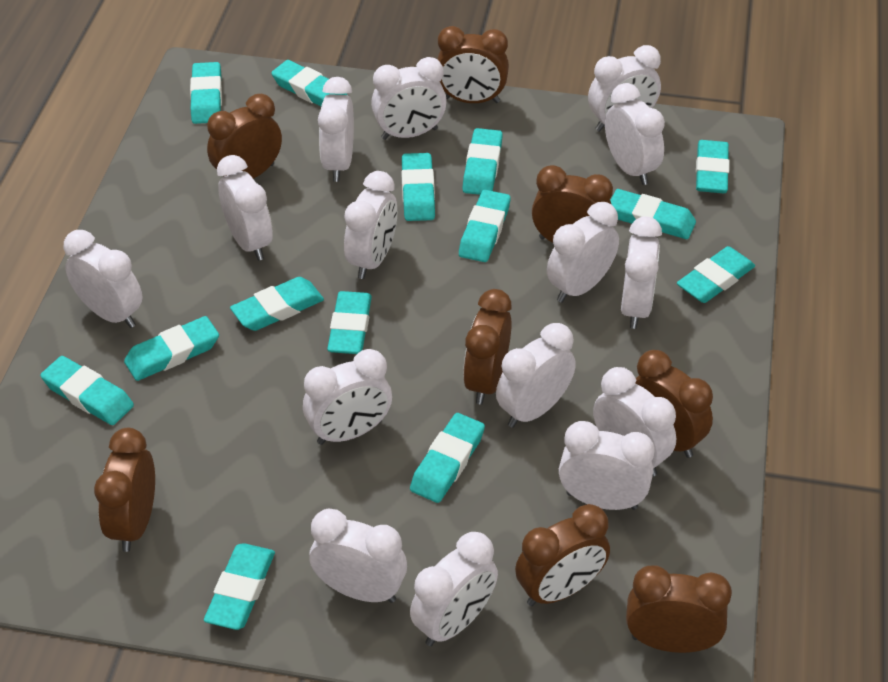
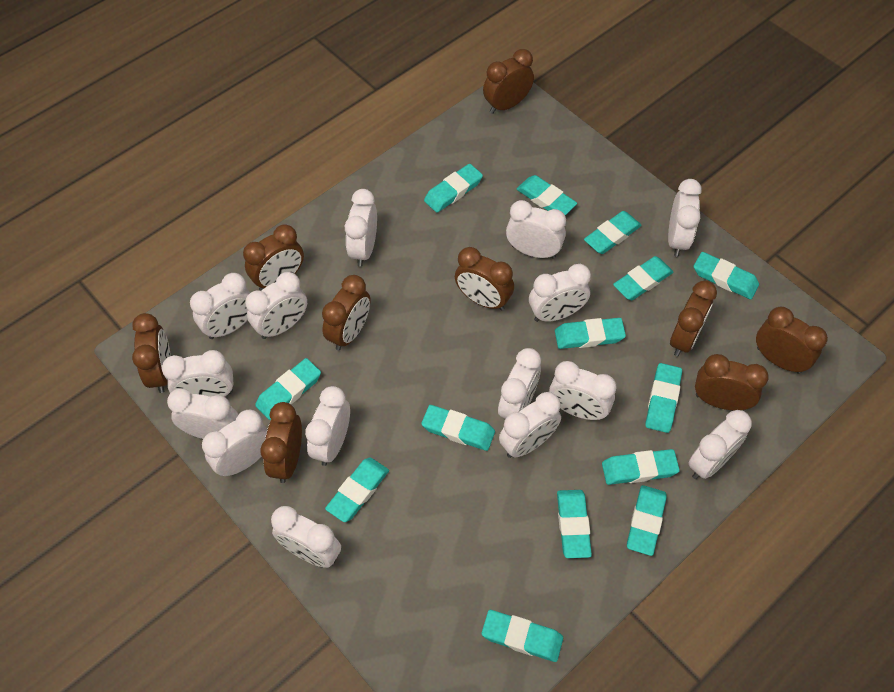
brown clock: [94,428,155,552] [207,94,282,179] [437,26,509,103] [463,289,512,405] [515,504,610,606] [532,165,613,243] [626,565,732,653] [635,350,713,458] = 8 -> [132,313,171,393] [243,224,304,291] [260,402,302,483] [322,275,370,350] [455,247,514,310] [483,49,534,114] [670,281,717,356] [695,354,769,410] [756,307,828,374] = 9

